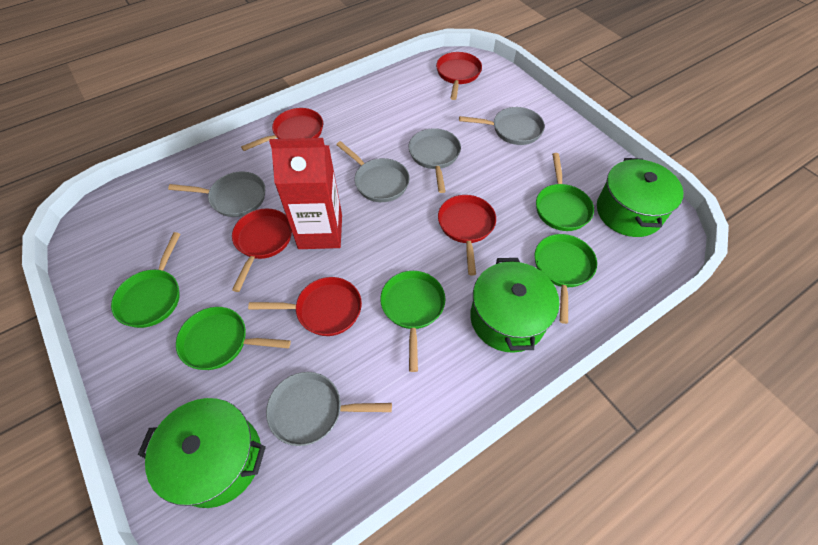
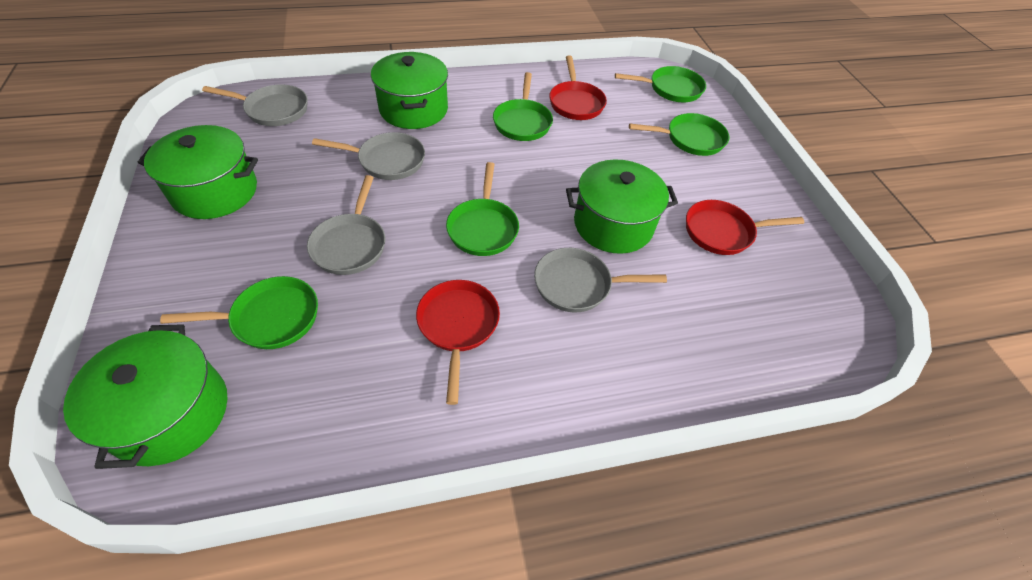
green pot: [138,398,266,508] [470,258,559,353] [597,158,684,237] = 3 -> [63,324,228,469] [138,125,258,219] [371,52,448,129] [566,159,678,254] = 4
grey pan: [168,172,265,217] [266,372,392,446] [336,141,410,202] [409,128,461,193] [459,107,545,145] = 5 -> [202,84,308,126] [307,175,385,275] [312,132,425,180] [534,248,667,312] = 4
red carton: [269,138,342,249] = 1 -> none = 0
red pan: [232,208,292,292] [241,108,323,151] [248,277,362,336] [436,52,482,100] [438,195,496,275] = 5 -> [416,280,500,405] [549,56,607,120] [686,200,804,255] = 3

